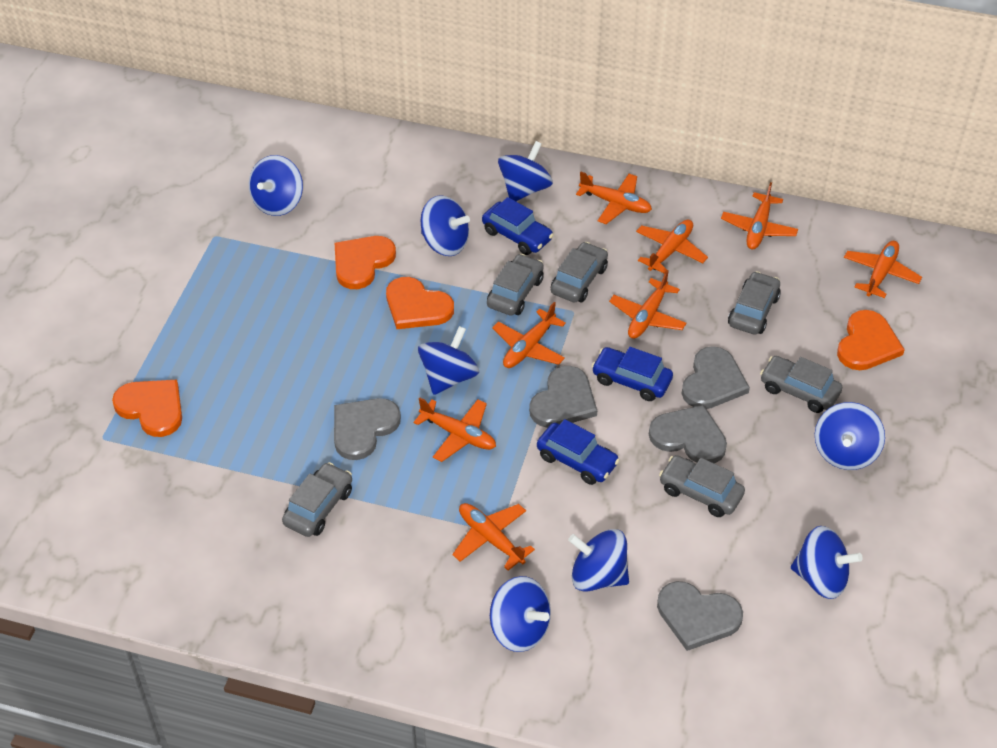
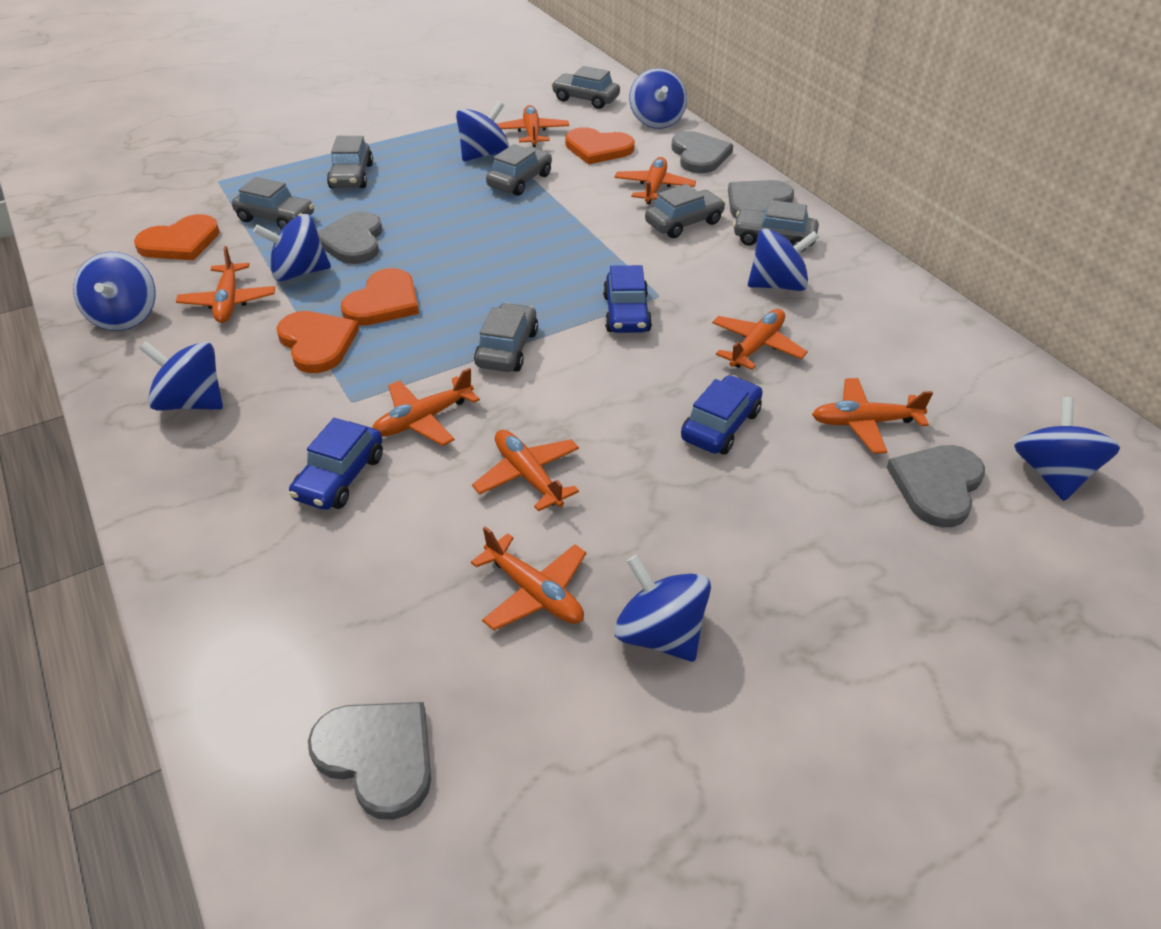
grey car: [282,462,352,537] [487,254,544,316] [551,242,608,303] [659,455,745,517] [728,271,781,335] [760,356,842,413] = 6 -> [232,177,314,229] [327,136,373,189] [474,303,538,372] [486,144,552,196] [551,66,620,109] [645,184,726,238] [733,200,819,252] = 7

